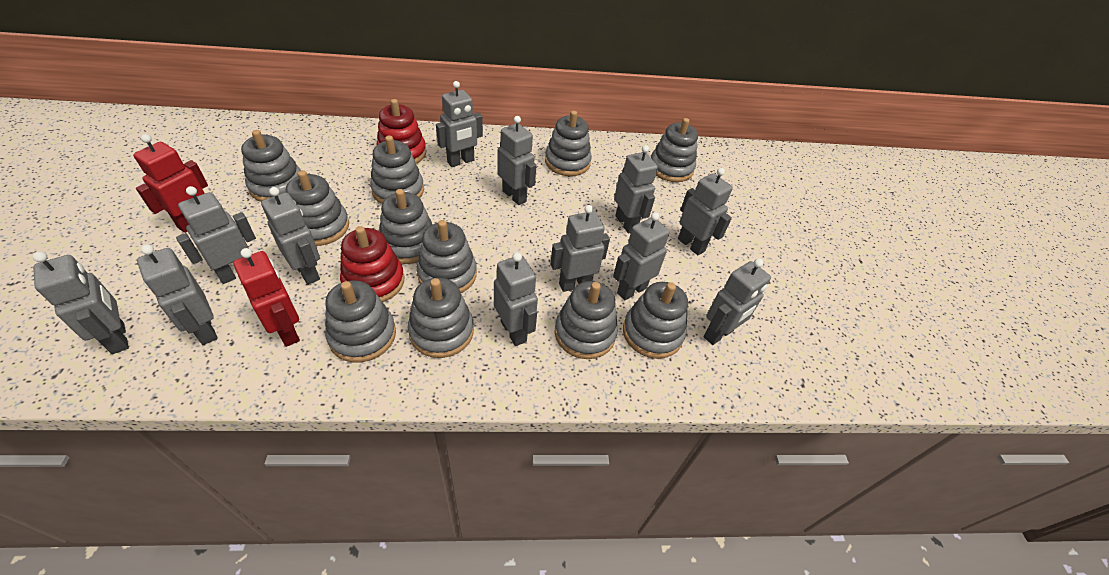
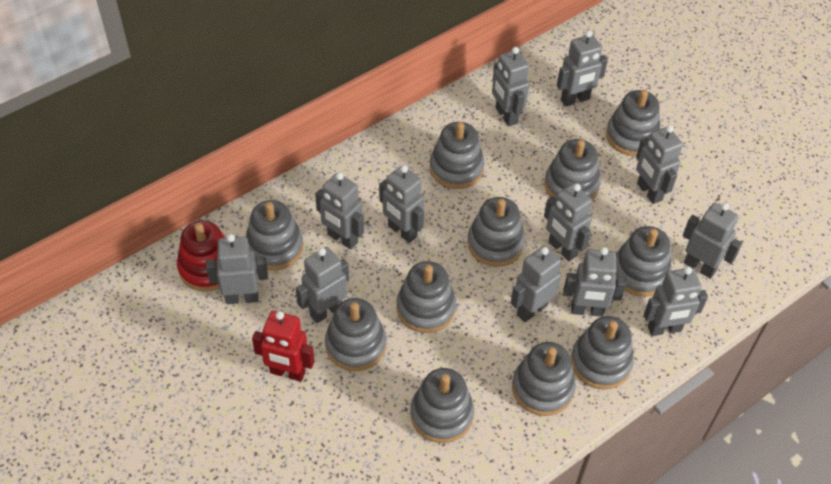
red robot: [133,134,208,233] [233,248,300,347] = 2 -> [252,311,314,382] = 1
red stacking toy: [340,226,404,302] [376,99,426,164] = 2 -> [177,220,225,292] = 1

